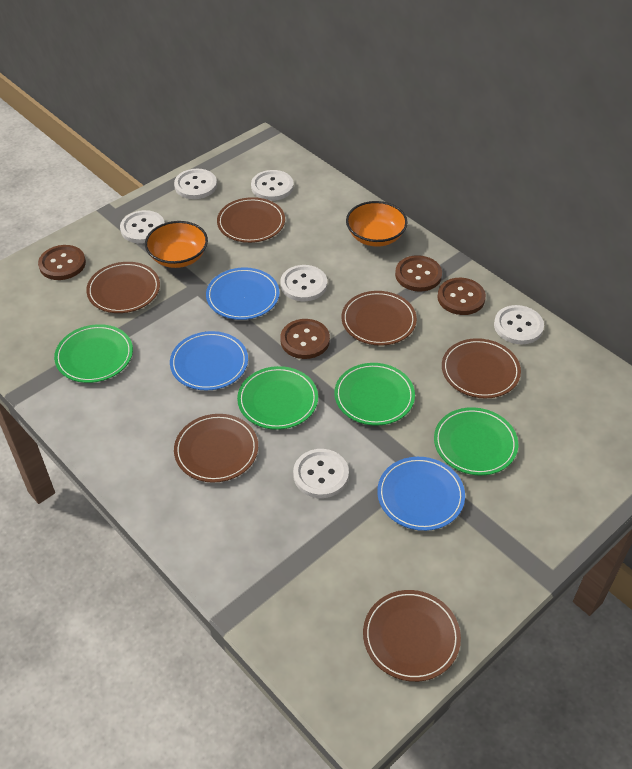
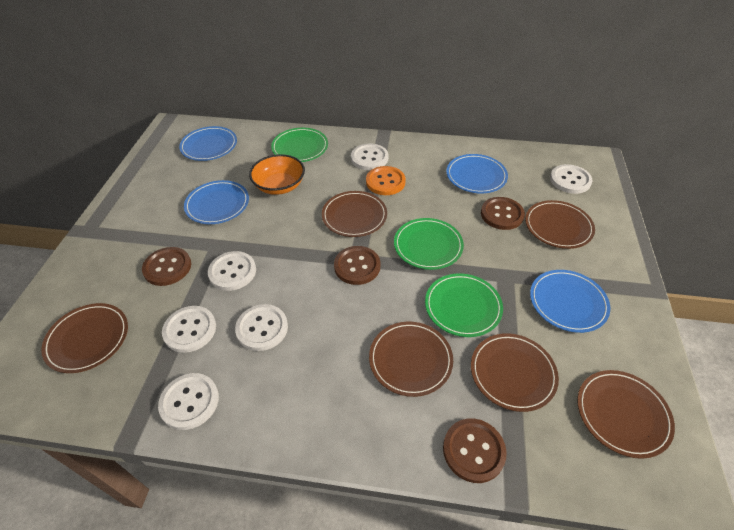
blue plate: [170,331,248,391] [206,267,279,320] [377,457,465,531] = 3 -> [179,126,237,161] [184,180,249,224] [446,154,508,194] [530,270,610,333] = 4
green plate: [54,324,133,383] [237,366,318,430] [334,363,415,426] [434,407,518,475] = 4 -> [271,128,328,162] [394,218,464,270] [425,273,503,337] = 3
orange bowl: [145,221,208,268] [346,201,408,247] = 2 -> [249,154,305,195] = 1
orange button: none = 0 -> [366,166,406,195] = 1

